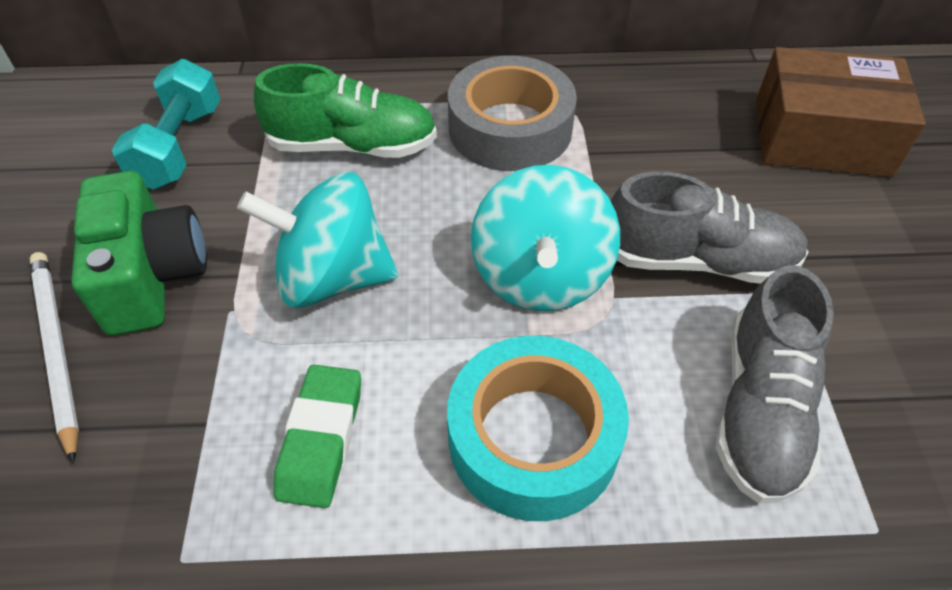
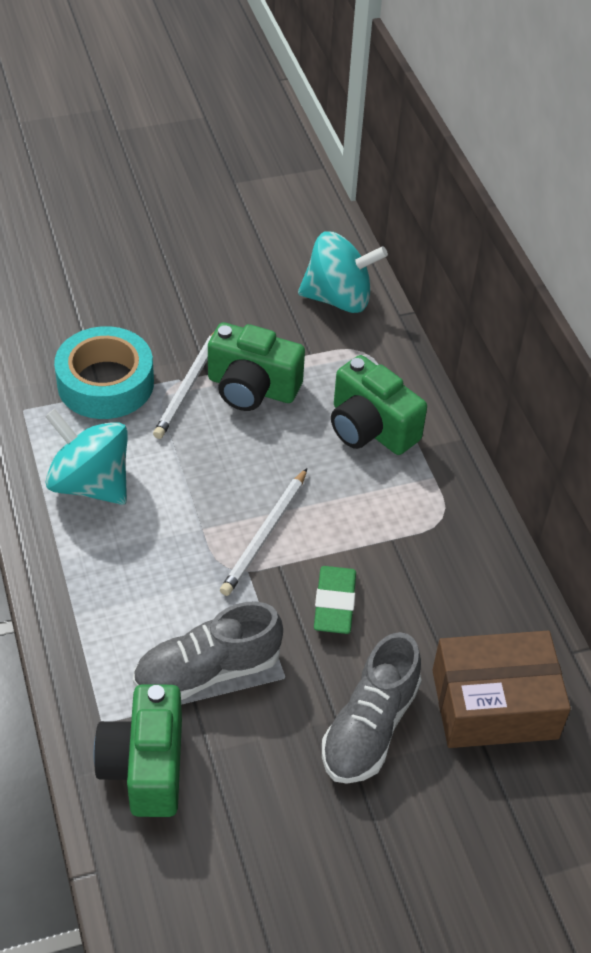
green camera: [71,171,207,335] = 1 -> [93,684,182,817] [208,322,305,411] [331,355,427,455] = 3
green shoe: [254,63,437,158] = 1 -> none = 0
grey tape: [448,56,577,171] = 1 -> none = 0
turquoise dumbbell: [112,59,220,190] = 1 -> none = 0
white pencil: [29,252,79,464] = 1 -> [153,332,214,439] [220,468,307,596] = 2

